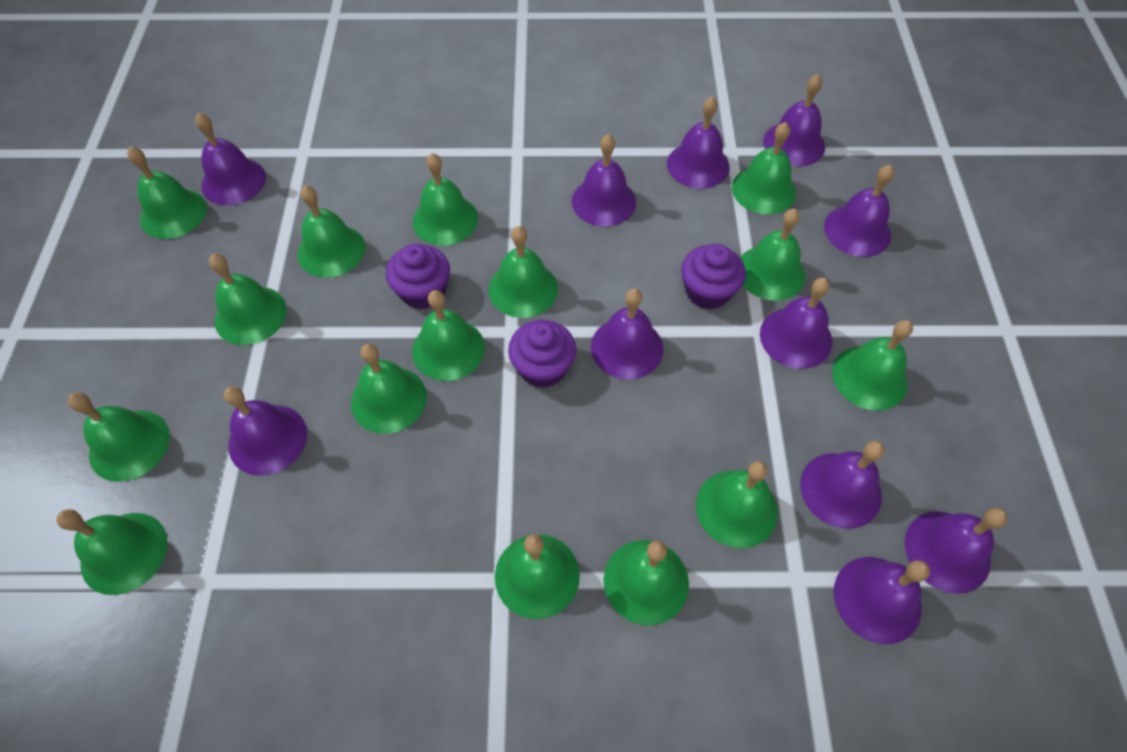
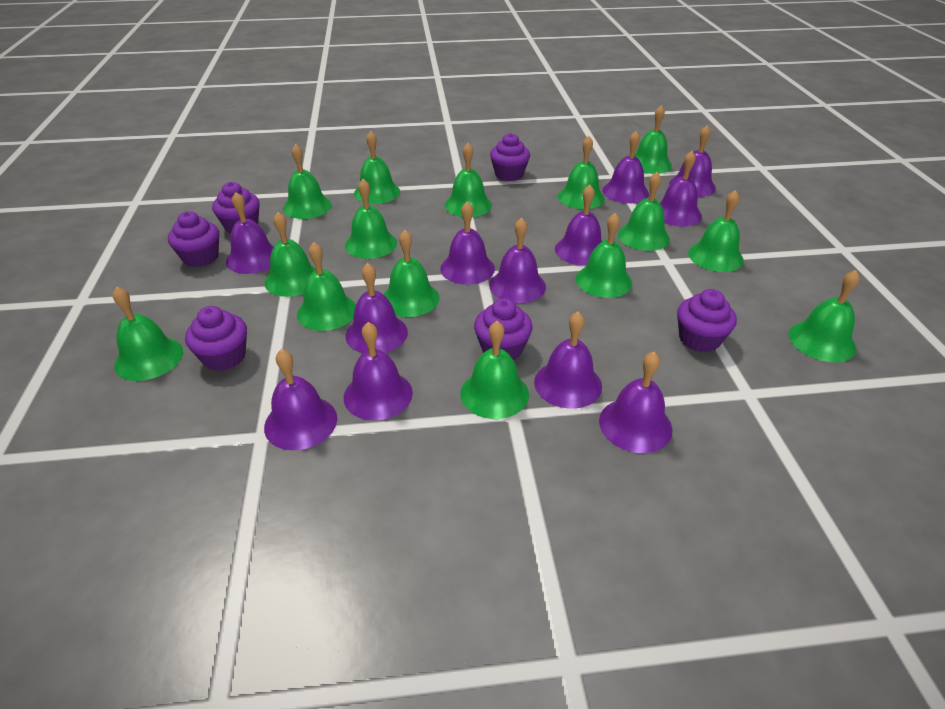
purple bell: [195,113,266,205] [224,386,307,476] [572,134,636,227] [591,288,663,380] [667,96,729,189] [760,278,833,369] [763,74,825,166] [800,441,884,529] [824,165,894,257] [834,557,930,644] [905,508,1008,594] = 11 -> [226,192,274,274] [264,349,337,450] [344,322,413,420] [346,263,408,353] [440,201,495,285] [489,217,546,303] [534,311,602,409] [555,185,602,265] [599,352,673,453] [602,131,649,203] [660,151,702,227] [669,125,716,197] = 12
purple cupcake: [386,244,450,309] [508,320,576,388] [681,244,746,310] = 3 -> [168,211,219,267] [185,306,247,371] [212,182,260,234] [474,298,533,360] [490,133,530,181] [677,289,737,353] = 6

